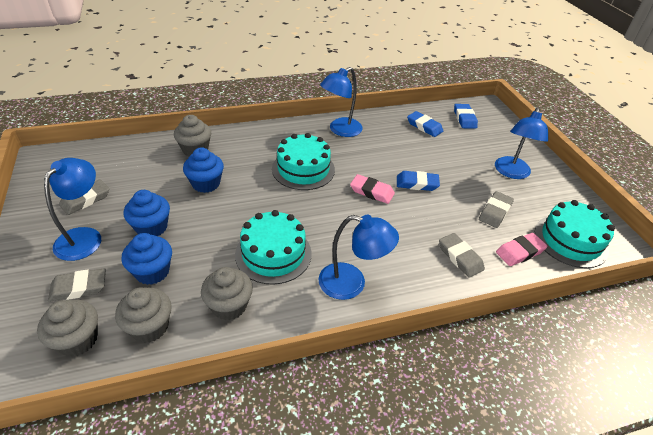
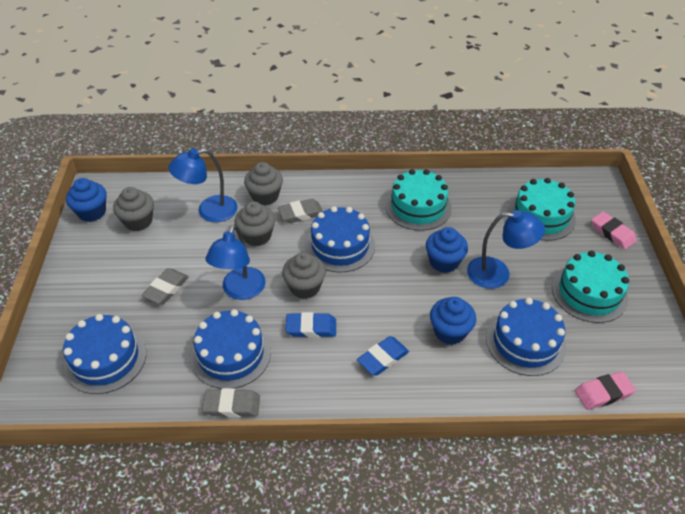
blue cake: none = 0 -> [63,314,146,394] [191,309,271,389] [306,206,375,273] [486,298,566,376] = 4
blue eraser: [397,171,440,191] [407,111,443,137] [454,104,478,128] = 3 -> [286,312,336,338] [357,336,409,376] = 2
blue lamp: [44,158,101,261] [318,215,399,300] [320,67,363,137] [495,108,548,179] = 4 -> [168,149,238,222] [205,225,266,300] [467,210,545,289] = 3
grey eraser: [48,268,106,302] [59,179,109,215] [439,233,485,278] [479,191,514,228] = 4 -> [142,268,189,304] [202,388,260,417] [278,199,323,223] = 3

